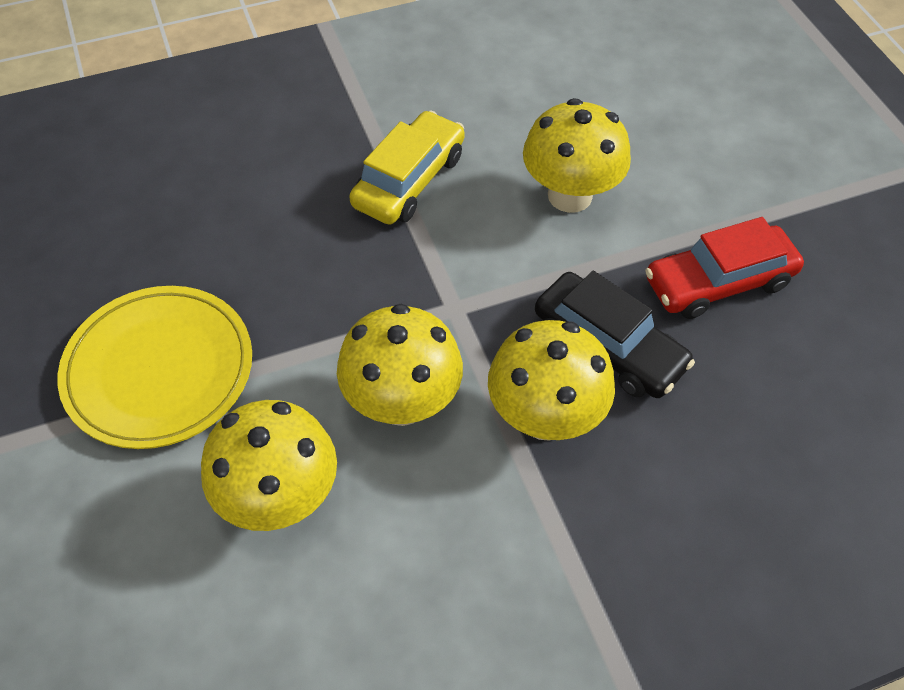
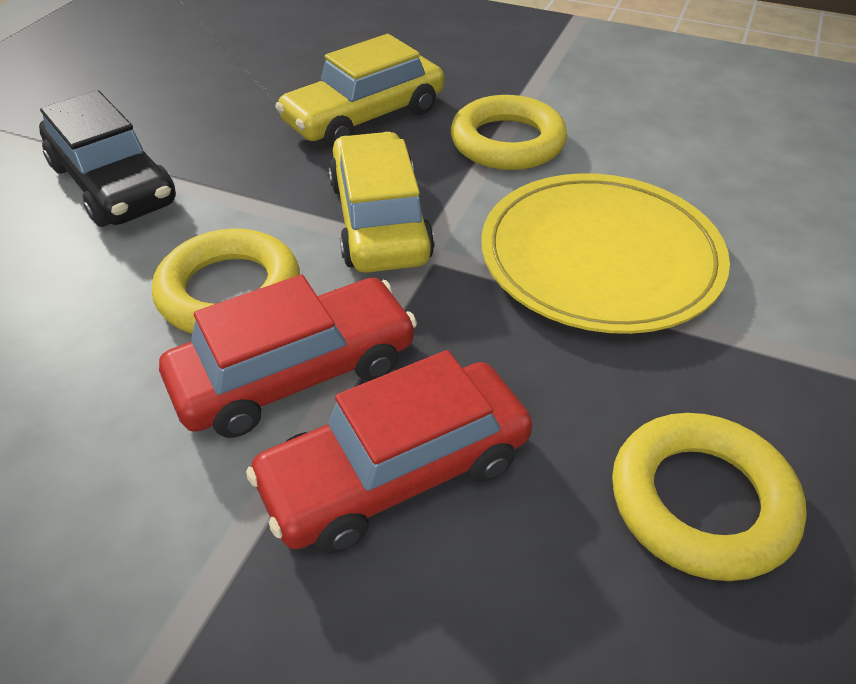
red car: [645,217,804,319] = 1 -> [159,274,417,438] [246,350,532,554] = 2
yellow car: [349,111,465,225] = 1 -> [275,34,444,147] [329,132,435,273] = 2
yellow mushroom: [201,400,337,531] [337,304,463,426] [488,320,615,440] [523,98,631,213] = 4 -> none = 0
yellow ring: none = 0 -> [152,228,300,334] [451,95,567,170] [612,413,807,581] = 3

